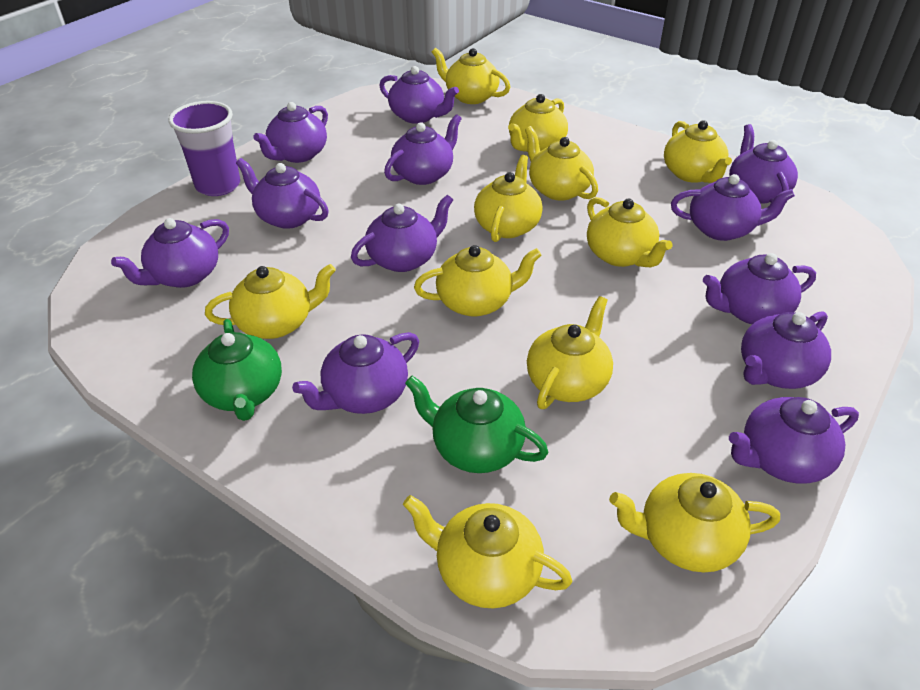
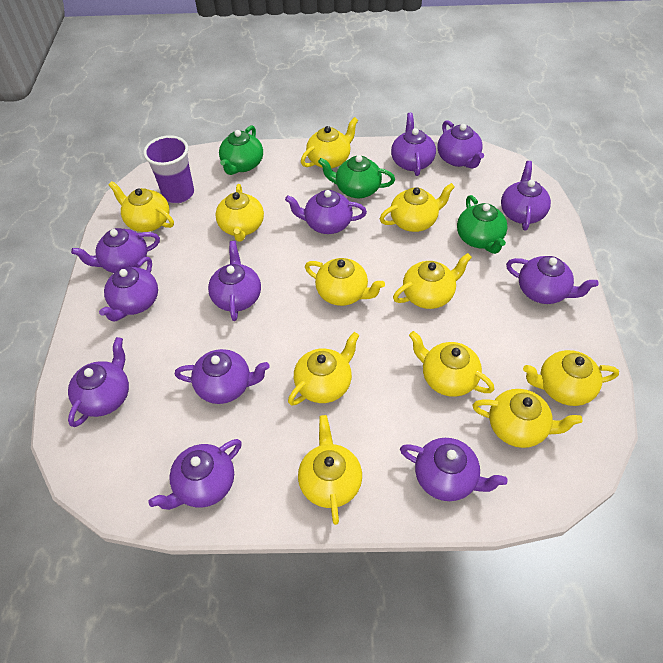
green teapot: [192,319,282,421] [405,376,548,473] = 2 -> [219,125,263,175] [318,155,395,198] [457,195,508,254] = 3

